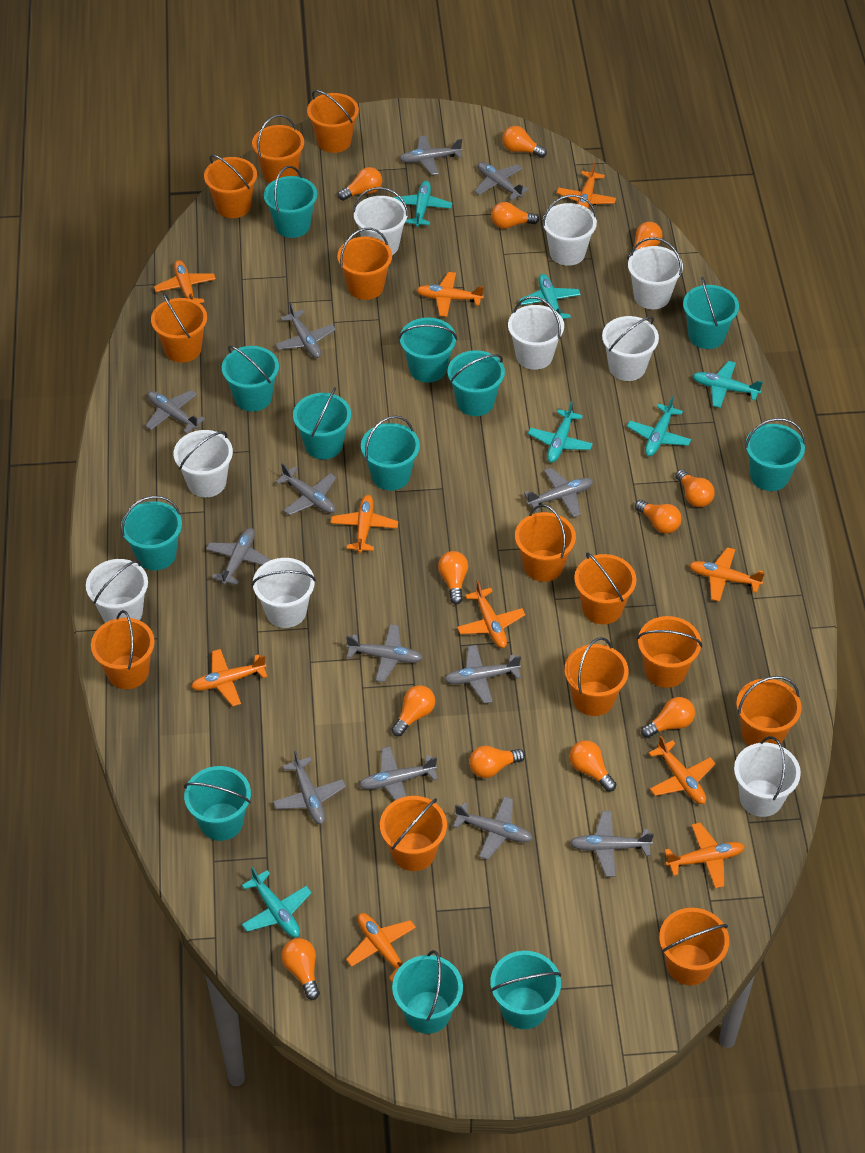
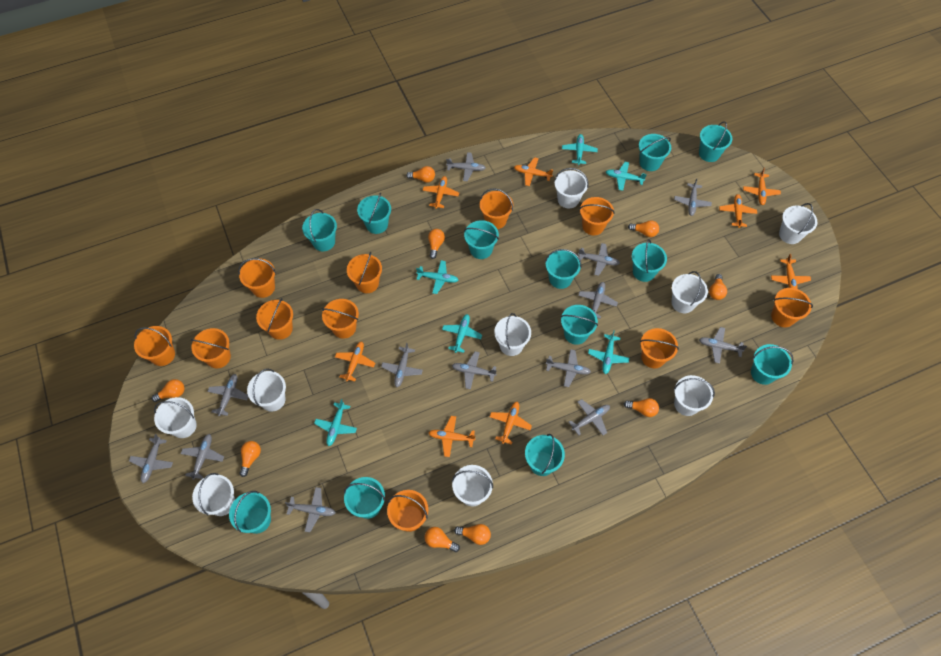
orange bucket: [91,610,155,689] [151,293,207,363] [204,155,257,218] [252,115,304,183] [307,90,359,153] [337,228,392,300] [380,796,447,871] [515,504,576,582] [565,637,628,716] [574,552,636,624] [637,616,702,688] [659,908,729,985] [736,676,802,746] = 13 -> [134,326,175,366] [191,328,231,368] [238,258,276,298] [256,298,293,340] [322,299,359,339] [347,252,382,293] [387,490,428,532] [480,189,513,229] [579,197,615,235] [640,328,679,368] [771,288,813,327] = 11
orange light bulb: [281,938,320,1000] [338,167,382,201] [391,685,435,736] [438,551,468,604] [469,746,525,778] [491,202,539,229] [502,126,547,158] [569,740,616,792] [627,222,663,260] [635,500,682,534] [641,697,695,738] [675,469,715,507] = 12 -> [152,379,184,402] [239,441,261,477] [406,166,435,183] [425,527,460,552] [428,229,445,259] [454,524,491,545] [624,398,659,417] [628,220,659,237] [709,274,727,300] = 9
orange plane: [154,260,216,303] [191,649,267,706] [330,495,398,553] [346,913,416,982] [417,272,484,317] [457,580,525,648] [557,162,616,208] [649,736,716,804] [664,823,745,889] [689,547,765,602] = 10 -> [335,342,375,381] [423,176,459,209] [429,416,476,457] [490,402,532,445] [514,157,553,186] [719,194,757,228] [743,168,781,205] [771,254,811,289] = 8

